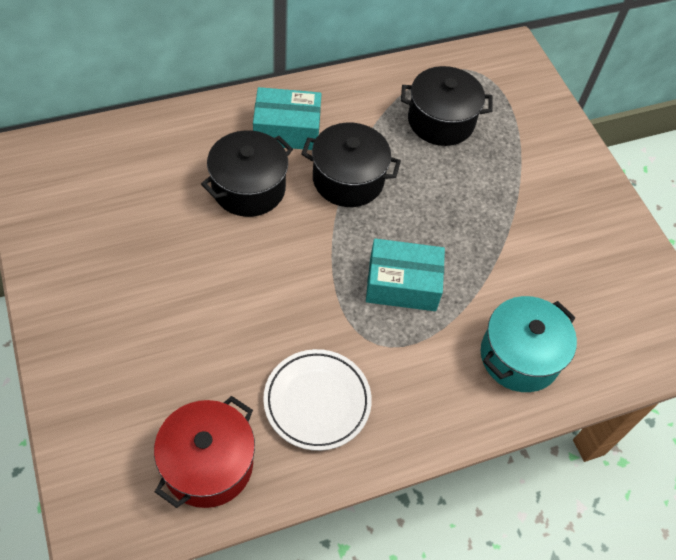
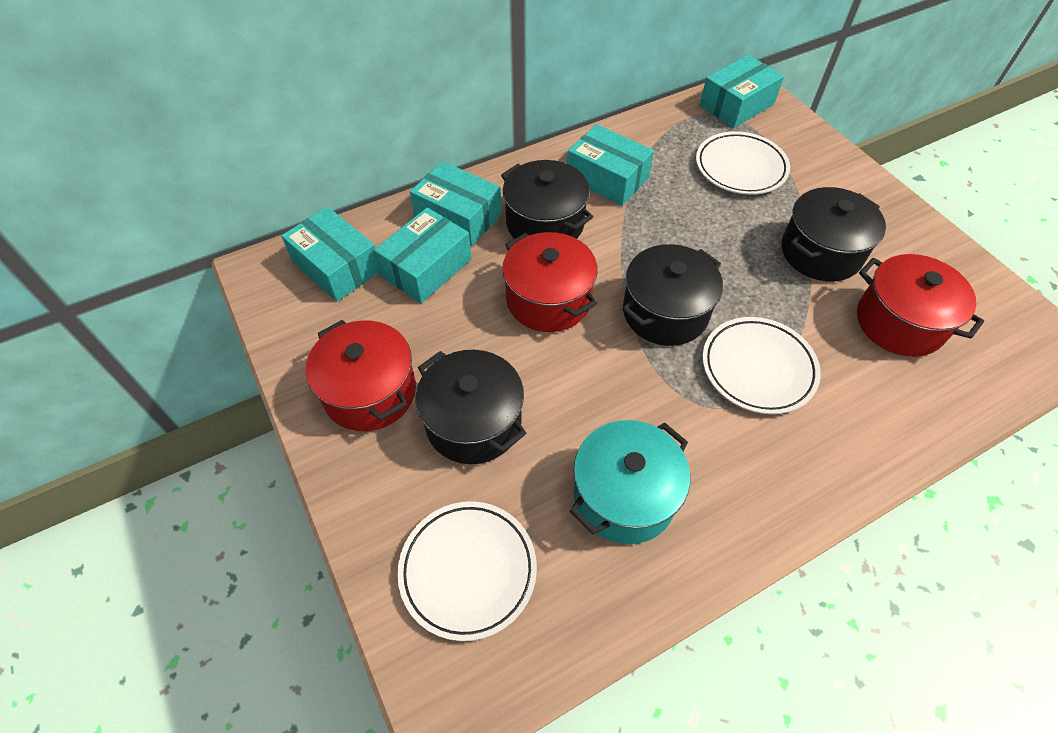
black pot: [201,130,293,217] [301,123,401,207] [401,66,493,146] = 3 -> [416,350,526,464] [501,160,593,239] [622,244,723,346] [782,187,886,282] = 4
red pot: [154,396,255,508] = 1 -> [306,320,416,431] [502,232,598,332] [857,254,984,357] = 3
turquoise box: [253,87,321,150] [366,238,445,311] = 2 -> [281,207,380,302] [374,207,472,303] [410,161,502,246] [567,124,654,206] [700,55,784,128] = 5
white plate: [263,349,372,451] = 1 -> [397,501,537,641] [696,131,790,195] [702,317,821,414] = 3

